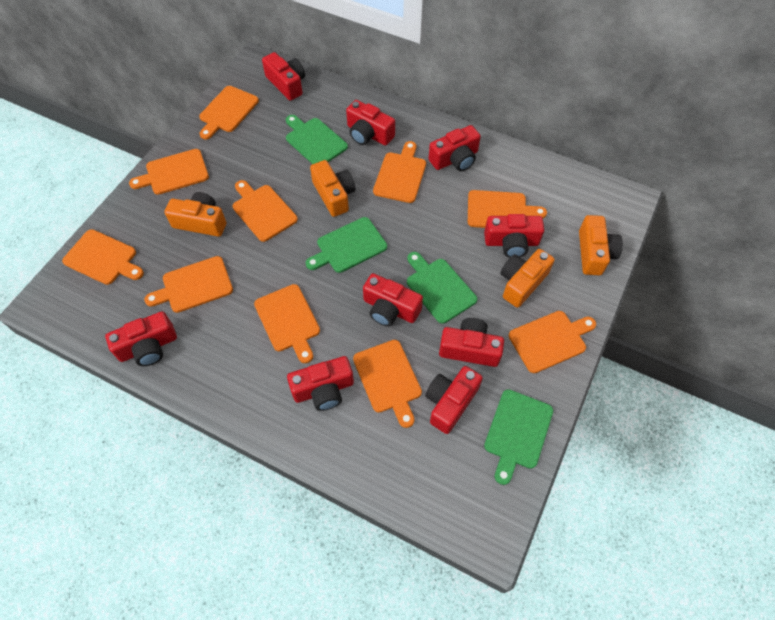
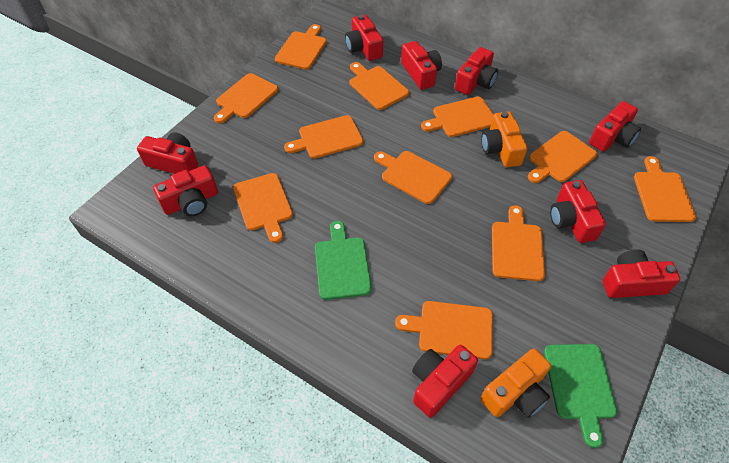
green cutting board: [286,115,348,164] [306,217,387,273] [407,252,477,324] [484,389,553,485] = 4 -> [315,221,372,300] [544,344,617,448] = 2
orange camera: [164,192,226,237] [310,160,355,217] [500,249,555,308] [579,215,623,275] = 4 -> [480,348,551,418] [481,112,527,167] = 2
orange cutting board: [62,229,144,285] [129,149,209,195] [144,256,233,313] [199,86,259,139] [233,180,298,242] [254,284,320,363] [353,340,422,428] [373,141,426,203] [468,190,547,228] [509,311,596,373] = 10 -> [214,73,278,123] [233,173,293,243] [275,24,326,70] [284,115,363,159] [350,62,409,110] [374,151,452,204] [395,301,493,359] [421,97,494,137] [492,205,545,281] [528,131,597,183] [634,156,696,222] = 11

